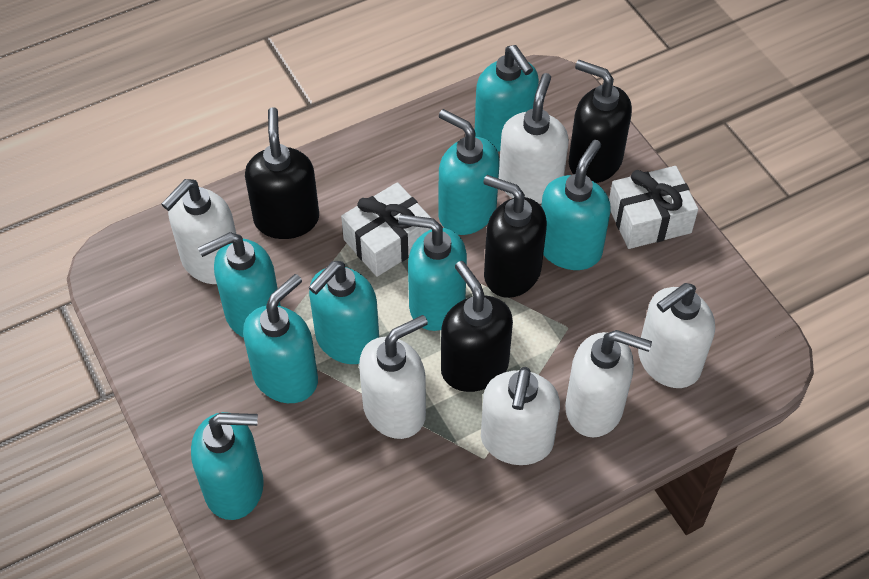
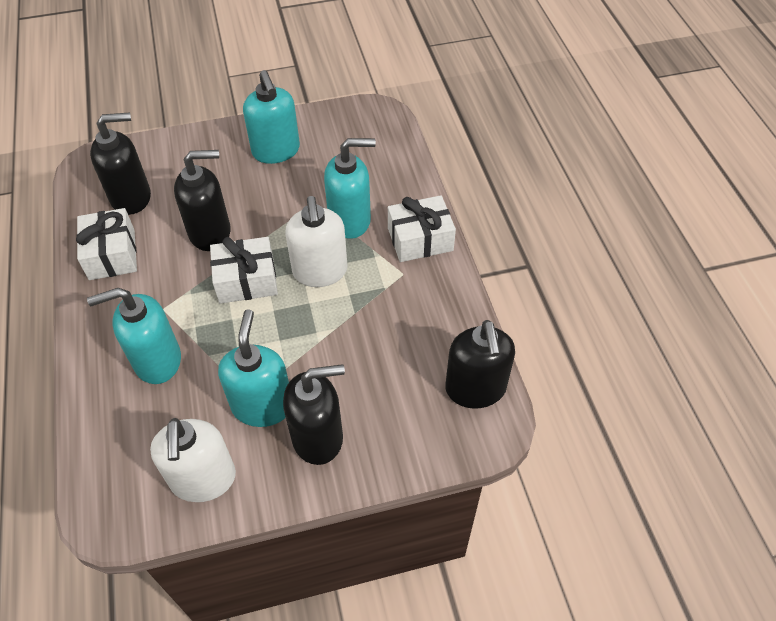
turquoise soap dispenser: [191,412,264,520] [198,232,281,338] [243,274,318,403] [309,261,379,364] [398,214,467,331] [438,109,500,235] [475,45,539,152] [541,140,611,270] = 8 -> [87,288,181,384] [218,309,289,427] [243,70,300,164] [324,138,376,239] = 4
white gift: [341,182,431,277] [609,166,698,249] = 2 -> [76,208,137,280] [210,237,278,304] [388,195,456,262] = 3
white soap dispenser: [161,179,236,284] [359,315,428,439] [481,367,560,465] [499,73,569,204] [565,330,652,438] [638,283,715,388] = 6 -> [150,418,236,502] [285,196,347,287] = 2

